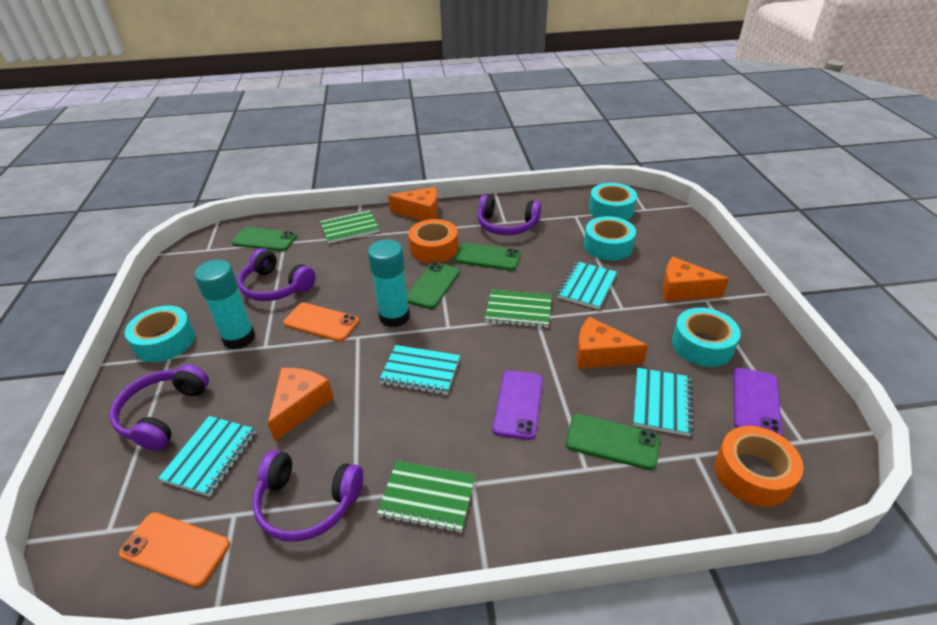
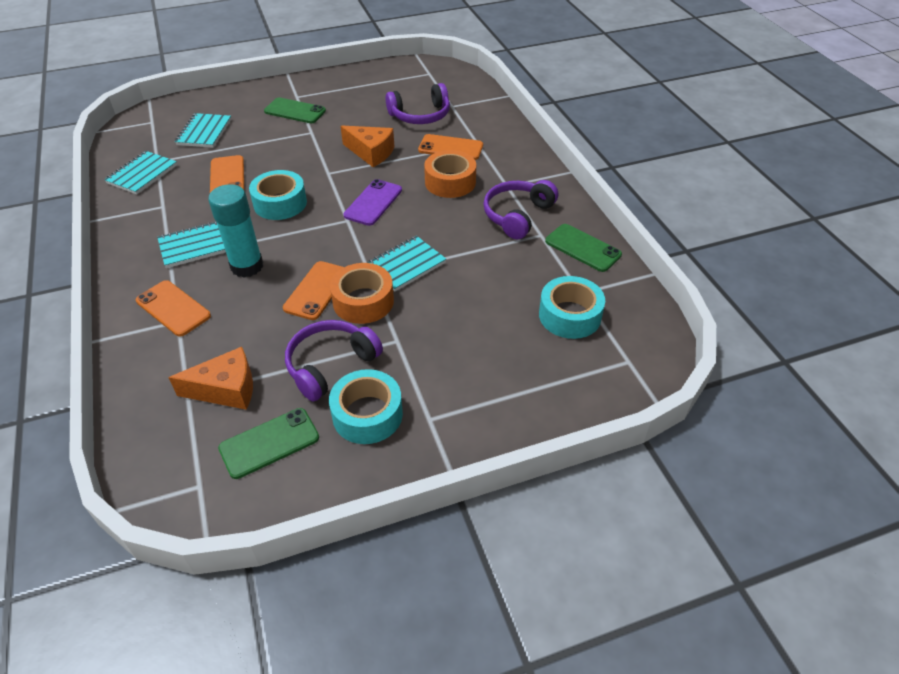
green notebook: [320,210,380,243] [377,461,475,533] [485,290,552,328] = 3 -> none = 0
green phone: [232,227,297,251] [407,262,460,309] [455,243,521,271] [566,414,660,470] = 4 -> [218,408,319,479] [264,97,326,123] [545,224,622,272] = 3
orange cheese: [268,368,334,441] [388,187,438,221] [576,317,648,369] [662,257,729,302] = 4 -> [168,347,253,410] [341,125,394,167] = 2
orange phone: [119,512,230,588] [283,303,359,342] = 2 -> [136,280,211,337] [210,155,244,193] [283,261,344,320] [418,134,483,160] = 4
purple headphones: [110,365,209,451] [237,248,316,301] [252,451,363,542] [477,195,541,235] = 4 -> [285,320,383,401] [386,83,450,124] [483,180,558,239] = 3
purple phone: [493,370,543,440] [733,368,782,436] = 2 -> [343,179,402,226] = 1
turquoise glue stick: [194,260,256,350] [368,240,410,328] = 2 -> [208,184,263,278] = 1
turquoise tape: [125,306,195,362] [584,216,636,261] [589,183,637,220] [672,308,741,367] = 4 -> [249,170,307,220] [329,369,403,444] [539,276,605,339] = 3

